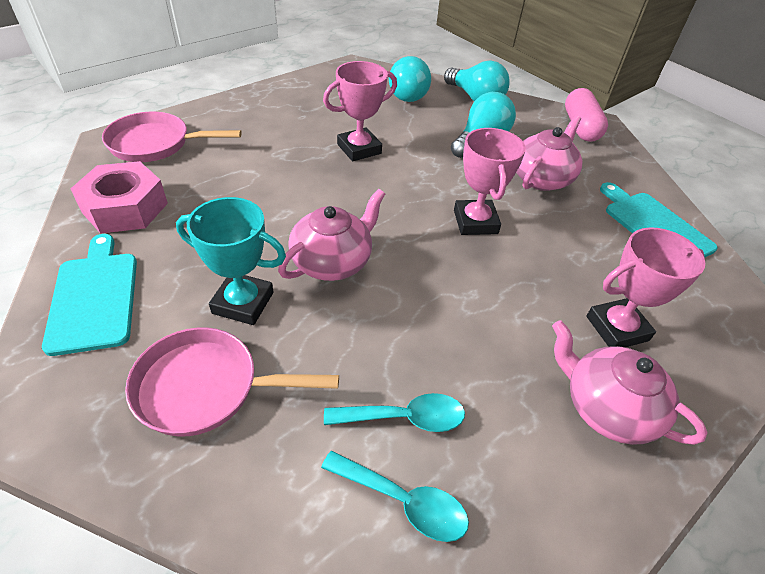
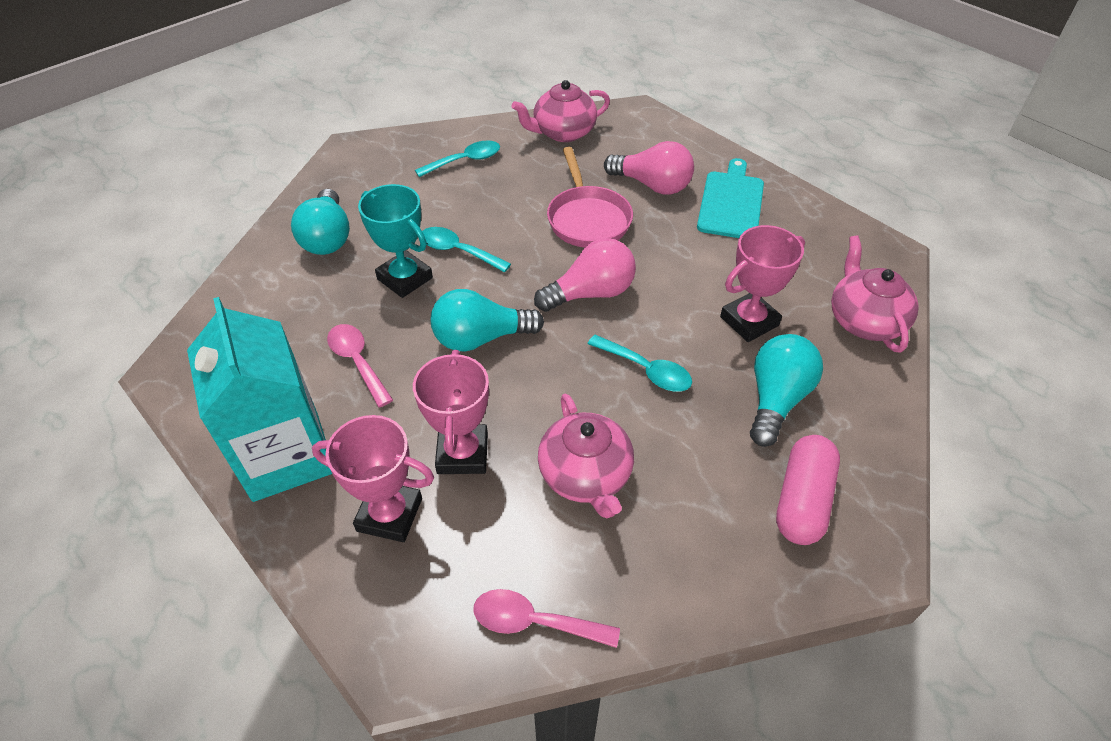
pink light bulb: none = 0 -> [534,238,636,312] [604,141,694,194] = 2
pink nut: [71,161,168,234] = 1 -> none = 0
pink pan: [102,112,242,162] [125,328,339,437] = 2 -> [547,147,633,247] = 1
pink spoon: none = 0 -> [327,324,393,407] [473,589,620,648] = 2
turquoise carton: none = 0 -> [187,297,332,502] = 1
turquoise cutting board: [42,234,137,356] [600,182,717,258] = 2 -> [697,158,764,238] = 1
turquoise spoon: [321,451,469,542] [324,393,465,432] = 2 -> [415,140,500,177] [422,227,511,272] [587,335,692,392] = 3

